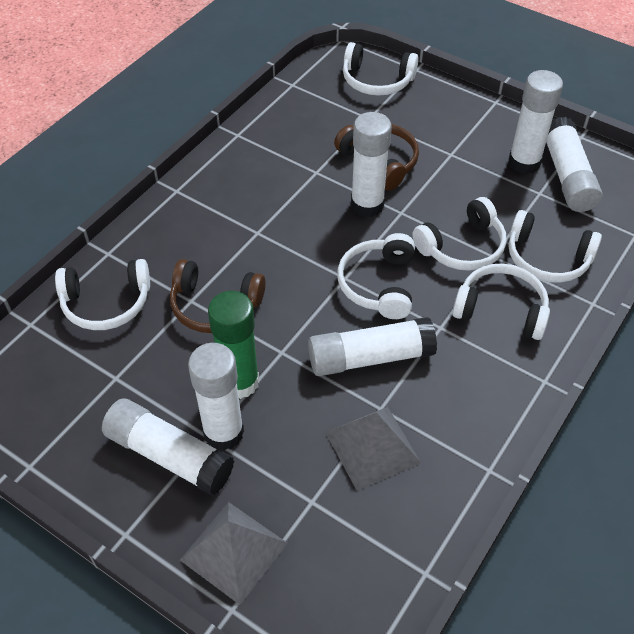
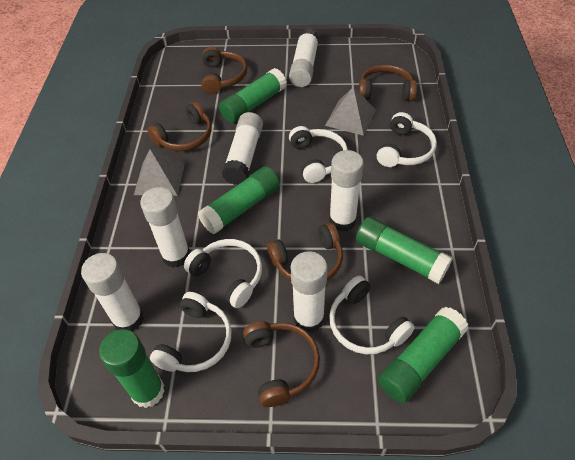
brown headphones: [170,259,265,333] [334,124,419,190] = 2 -> [147,101,212,151] [201,47,247,94] [243,321,320,407] [267,222,343,281] [359,64,417,101] = 5
green glue stick: [208,291,260,399] = 1 -> [99,329,165,408] [198,166,280,234] [219,68,287,123] [356,217,453,284] [378,307,469,403] = 5
white headphones: [55,259,150,330] [337,233,415,319] [343,42,419,96] [413,197,506,271] [452,264,550,340] [508,210,602,283] = 6 -> [150,292,232,372] [184,239,262,308] [289,126,348,183] [329,276,415,354] [377,112,437,167] = 5

